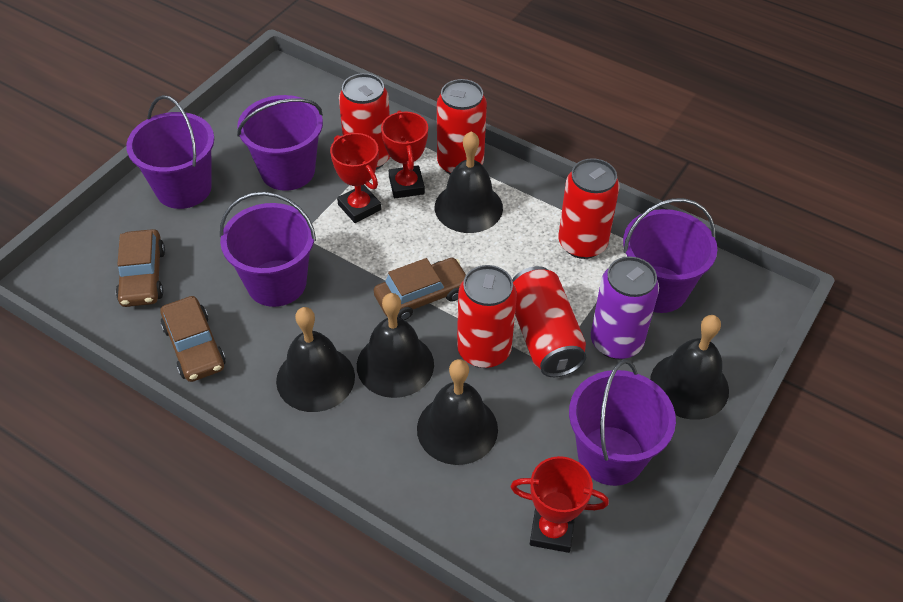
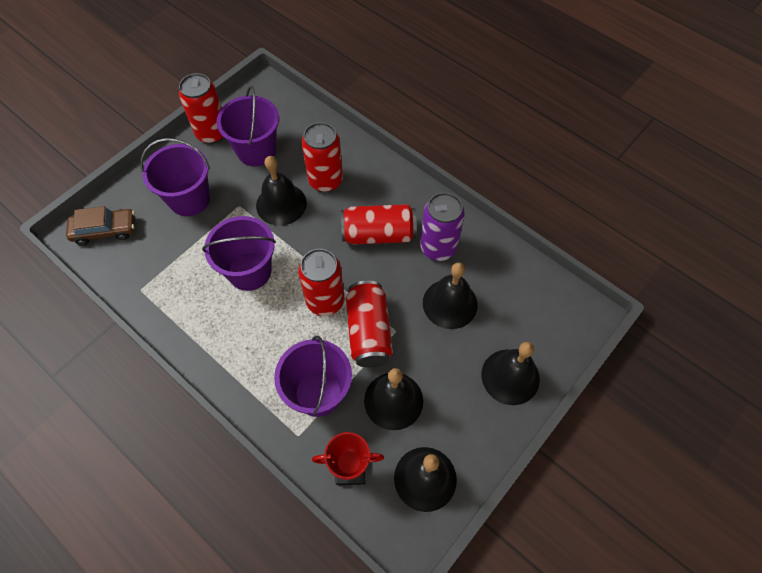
brown car: [116,229,165,307] [160,296,226,382] [374,258,467,320] = 3 -> [66,206,135,245] = 1
purple bucket: [126,95,214,209] [220,192,316,307] [237,95,323,191] [569,359,676,486] [623,198,717,313] = 5 -> [140,138,210,216] [202,216,276,291] [216,85,279,166] [274,336,352,417] = 4
red trophy: [330,133,381,223] [381,110,428,198] [511,456,609,553] = 3 -> [312,432,384,485] = 1

